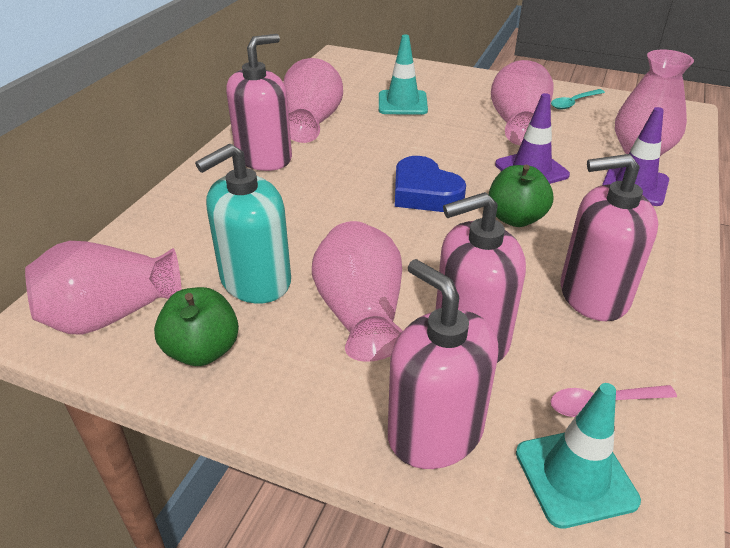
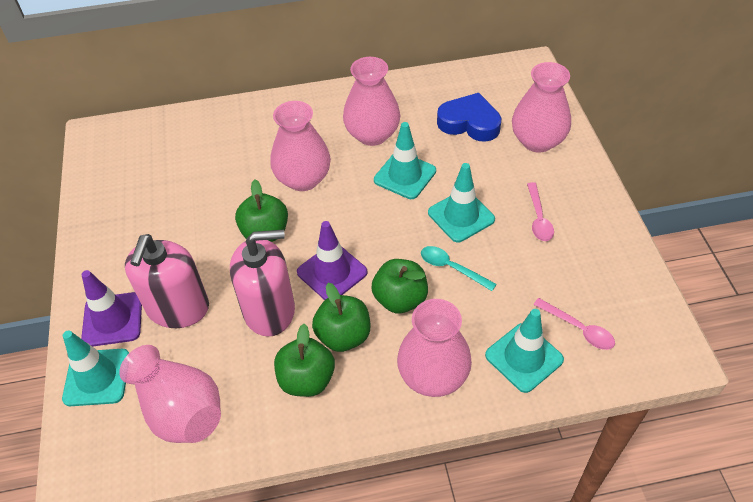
green apple: [154,287,239,366] [489,165,553,227] = 2 -> [235,180,288,242] [274,324,335,397] [312,283,370,352] [371,259,428,313] = 4
pink soap dispenser: [226,34,292,171] [388,259,499,469] [436,192,526,363] [561,154,658,321] = 4 -> [125,234,209,328] [230,230,295,337] = 2
pink spoon: [551,385,677,417] = 1 -> [527,182,554,241] [533,298,615,350] = 2
turquoise soap dispenser: [195,144,291,304] = 1 -> none = 0
turquoise traffic cone: [379,34,428,115] [516,383,641,529] = 2 -> [62,331,129,406] [374,122,436,199] [428,163,495,242] [485,309,564,393] = 4

